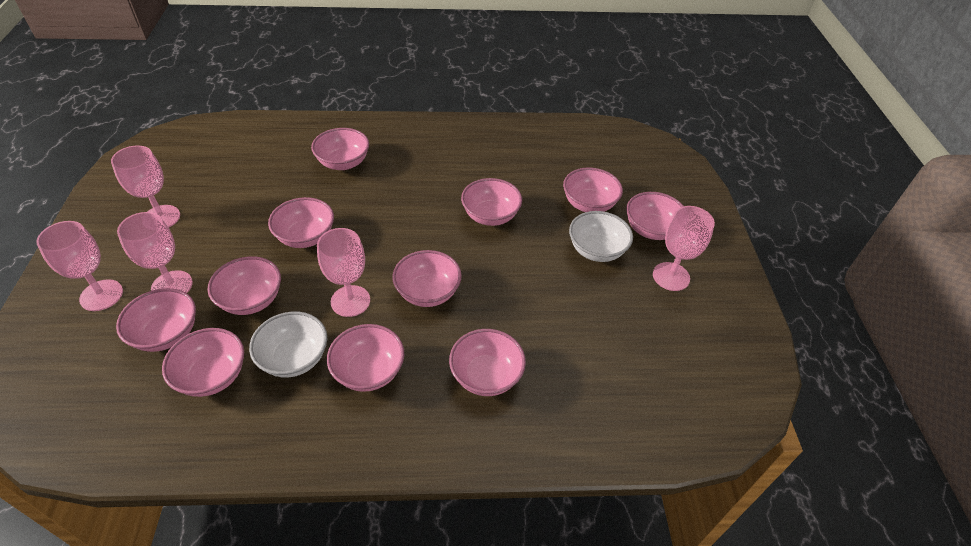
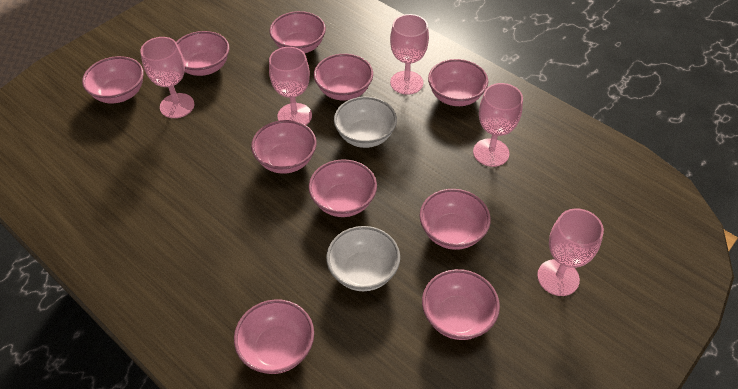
pink bowl: [116,288,196,352] [162,328,244,397] [208,256,281,315] [268,197,334,248] [311,128,369,170] [327,324,404,392] [392,250,462,307] [449,329,526,396] [461,178,522,226] [563,168,623,212] [626,192,683,240] = 11 -> [82,56,144,103] [176,31,229,76] [234,299,314,374] [251,120,316,174] [270,11,326,53] [309,159,377,217] [314,54,373,100] [420,189,491,250] [422,269,500,340] [428,59,488,106] = 10

